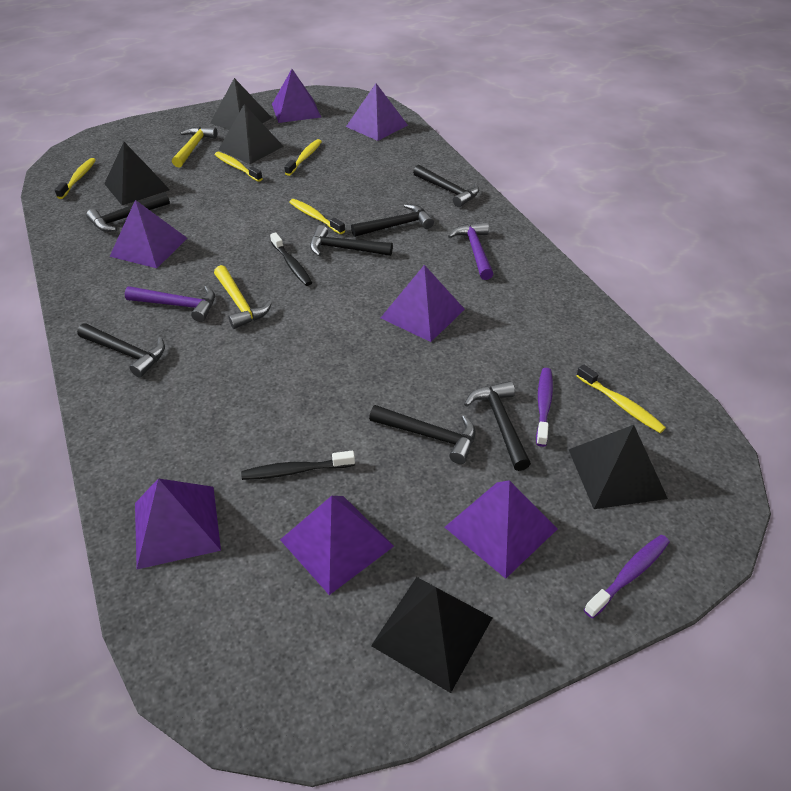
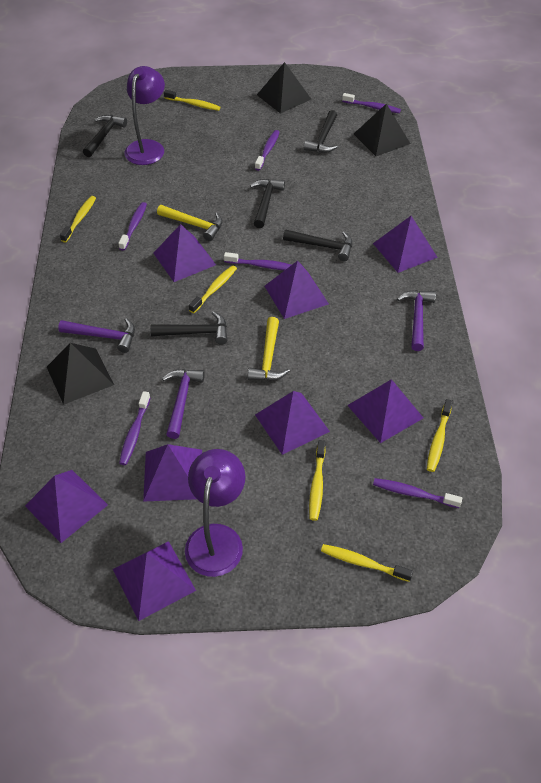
black hammer: [77,324,165,377] [86,192,170,232] [310,225,393,256] [351,204,434,237] [369,405,476,464] [413,165,479,207] [464,381,531,471] = 7 -> [83,115,127,157] [150,311,227,345] [250,179,285,228] [283,230,352,261] [304,110,338,153] = 5
black pyramid: [104,142,170,205] [210,78,272,130] [218,104,284,164] [371,577,493,693] [569,425,668,509] = 5 -> [47,343,114,405] [257,62,311,114] [354,104,410,156] = 3
black toothbrush: [241,451,355,480] [270,232,312,286] = 2 -> none = 0
purple hammer: [125,286,215,322] [448,222,493,280] = 2 -> [58,318,135,353] [162,369,205,439] [397,290,436,351] = 3
purple lamp: none = 0 -> [125,66,165,165] [185,449,245,577] = 2
purple pyramid: [109,200,187,268] [135,478,221,569] [272,69,321,123] [280,496,394,595] [346,83,408,141] [381,265,465,342] [445,480,557,579] = 7 -> [25,470,108,543] [113,541,196,621] [143,444,202,502] [153,224,216,282] [255,391,330,455] [265,261,329,319] [347,379,423,443] [373,216,438,273] = 8
purple toothbrush: [536,368,553,447] [584,535,670,618] = 2 -> [118,202,147,251] [119,391,150,465] [224,252,291,270] [255,130,280,171] [342,93,401,113] [373,478,462,508] = 6
yellow toothbrush: [55,158,96,199] [215,152,263,182] [284,139,322,176] [289,199,345,234] [576,364,666,433] = 5 -> [60,196,96,242] [164,90,220,111] [189,265,237,313] [309,440,325,521] [321,544,413,582] [427,399,453,472] = 6

